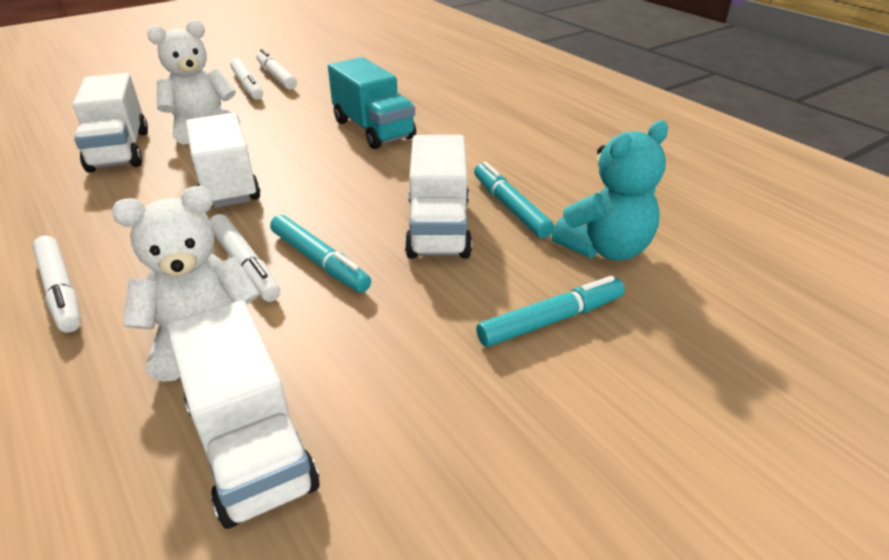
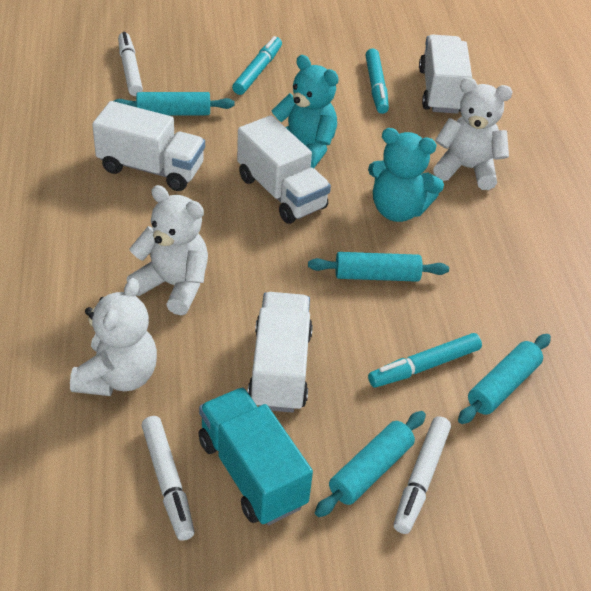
turquoise rolling pin: none = 0 -> [114,92,235,116] [308,252,449,282] [315,411,426,517] [458,334,551,424] = 4
turquoise teddy bear: [552,121,668,261] = 1 -> [271,55,339,168] [368,128,444,222] = 2
white marker: [33,236,81,333] [210,214,280,302] [230,58,263,100] [256,49,297,90] = 4 -> [118,32,143,96] [141,416,195,541] [394,416,451,534] = 3
white teddy bear: [112,186,260,382] [147,20,241,144] = 2 -> [70,278,157,396] [126,185,208,315] [433,78,513,190] = 3

